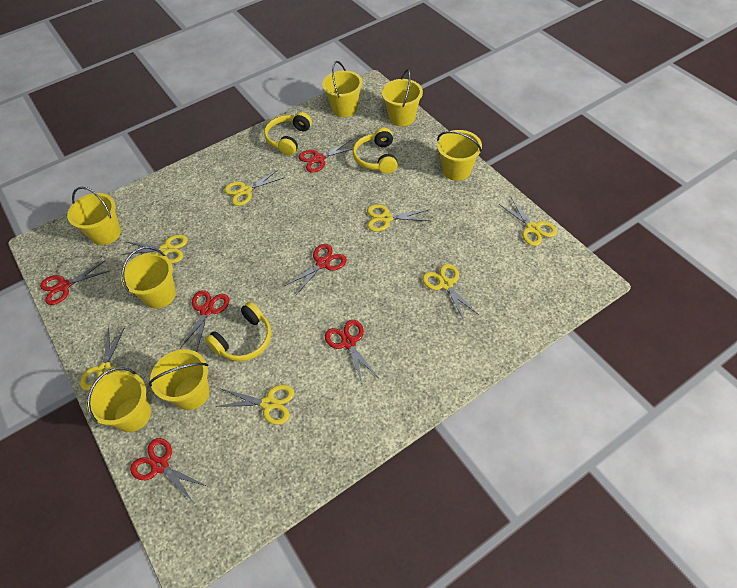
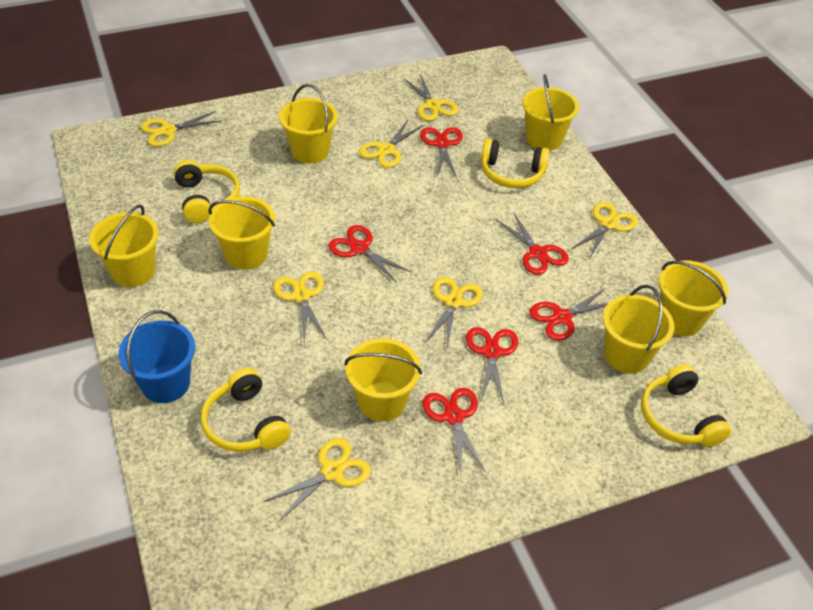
blue bucket: none = 0 -> [118,310,195,403] = 1
yellow headphones: [205,302,271,361] [264,112,312,156] [353,128,398,174] = 3 -> [174,160,240,223] [201,368,290,452] [481,138,550,188] [641,364,731,447] = 4

